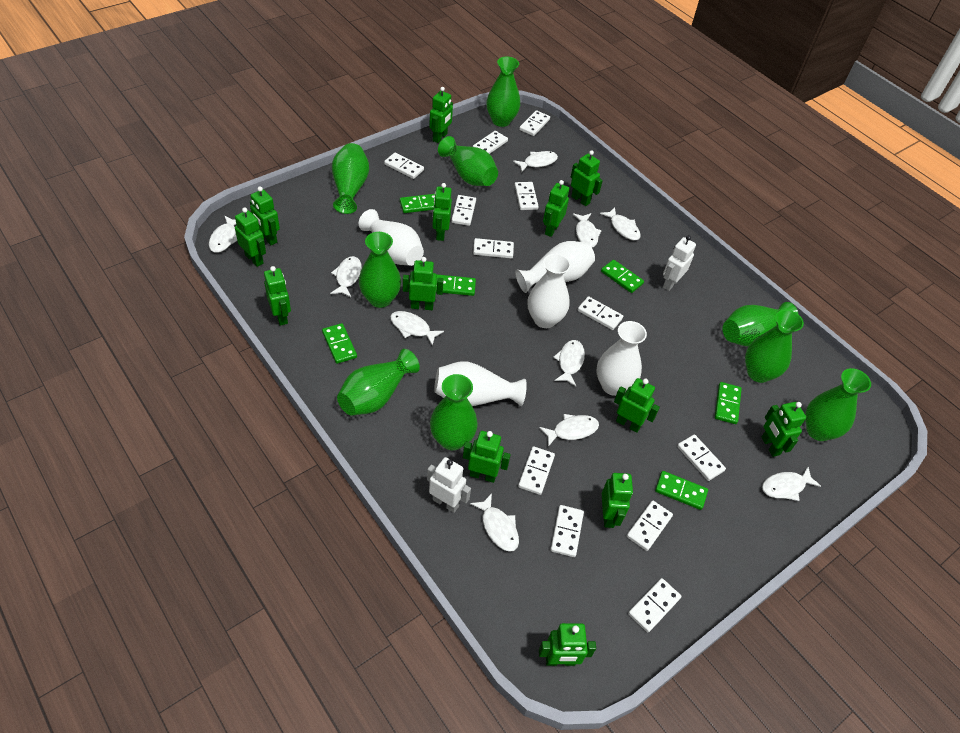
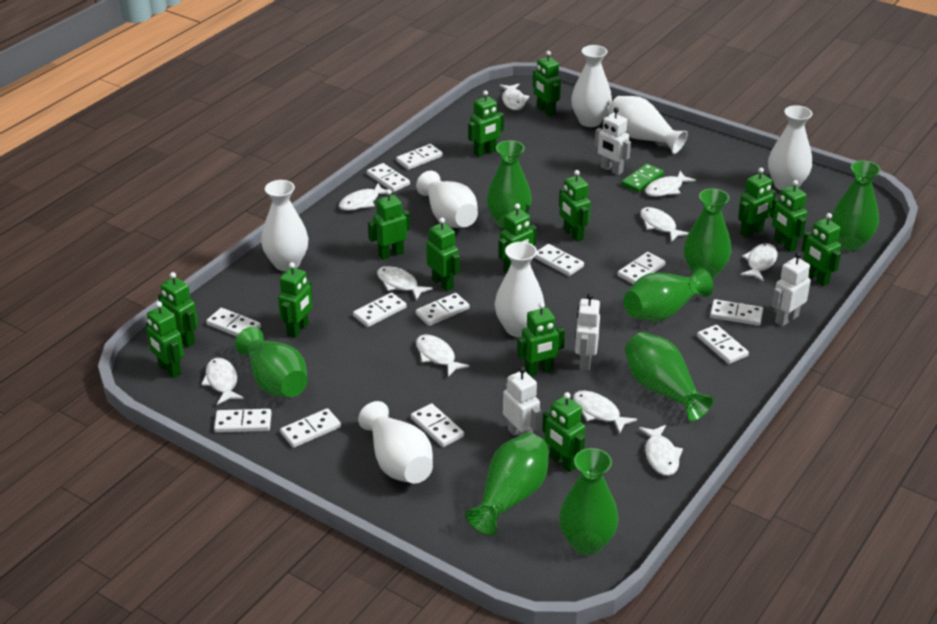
green domino: [322,323,357,364] [400,194,435,213] [436,274,476,296] [601,260,644,293] [655,471,708,510] [715,382,742,424] = 6 -> [621,164,664,192] = 1
green robot: [235,208,266,267] [250,186,280,245] [264,266,291,326] [403,257,444,310] [429,87,453,143] [432,183,452,241] [463,431,511,483] [539,623,596,666] [543,180,569,237] [571,150,603,206] [602,473,633,528] [614,378,660,433] [762,402,806,457] = 13 -> [146,301,184,378] [158,272,198,347] [278,262,313,338] [368,189,410,260] [426,218,460,291] [468,90,504,157] [498,203,537,274] [517,302,565,376] [533,51,561,116] [542,392,585,472] [559,170,591,242] [738,168,776,238] [771,180,807,252] [801,213,841,286] = 14
green vase: [332,143,369,214] [337,349,420,416] [359,232,401,308] [430,374,478,450] [438,136,498,186] [487,57,520,127] [722,302,798,347] [745,310,804,383] [805,368,871,441] = 9 -> [235,327,308,397] [465,433,549,535] [487,140,532,229] [559,448,619,555] [624,268,713,322] [625,332,714,421] [684,188,732,279] [832,160,881,251] = 8
white robot: [427,457,471,513] [663,235,696,291] = 2 -> [503,366,541,436] [575,293,600,370] [595,107,631,175] [772,252,811,327] = 4
white vase: [359,209,424,266] [434,361,527,406] [515,241,595,293] [528,254,571,328] [597,321,647,396] = 5 -> [261,180,308,271] [358,401,433,484] [416,171,478,228] [495,242,545,337] [571,45,612,127] [608,96,688,154] [768,105,812,190] = 7

